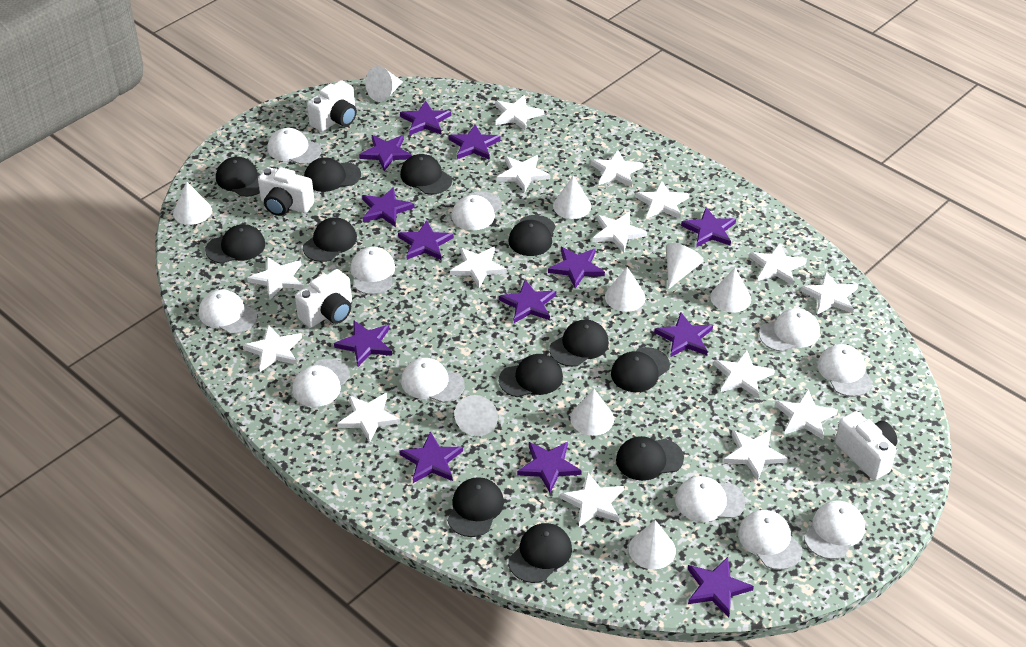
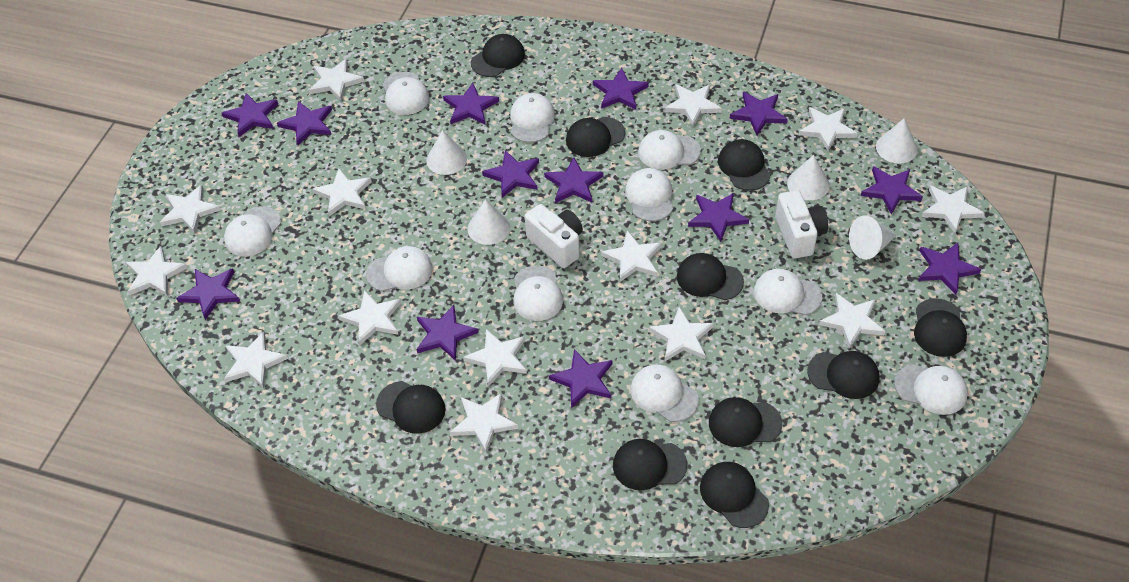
black cap: [205,224,265,264] [216,157,260,197] [303,217,357,262] [304,157,361,192] [400,154,452,195] [447,477,504,537] [499,354,563,397] [508,215,556,256] [509,523,572,583] [550,320,609,367] [611,347,670,392] [616,436,684,481] = 12 -> [376,381,446,434] [471,34,525,77] [566,117,625,157] [613,439,687,490] [677,253,744,300] [700,462,769,528] [709,397,782,447] [718,139,771,191] [807,351,880,399] [914,298,967,357] = 10
white camera: [258,167,314,216] [295,269,352,328] [307,80,357,132] [835,411,897,480] = 4 -> [525,204,583,268] [775,190,828,258] = 2
white cap: [199,289,257,334] [267,128,321,164] [292,359,350,407] [350,247,395,295] [401,358,465,403] [452,191,502,230] [675,476,746,522] [738,510,802,570] [759,308,820,352] [804,501,865,559] [817,344,873,397] = 11 -> [224,206,281,256] [366,246,433,291] [382,72,429,115] [510,93,555,143] [513,266,563,321] [625,168,673,221] [630,365,699,422] [638,130,701,170] [754,269,822,315] [894,364,968,415] = 10
white cone: [173,182,212,225] [365,66,403,102] [454,395,498,436] [553,176,591,219] [570,389,614,436] [605,267,646,312] [629,520,676,569] [666,243,704,289] [710,268,751,313] = 9 -> [426,130,467,175] [468,199,510,245] [787,155,830,200] [849,215,897,260] [876,118,918,164] = 5
white star: [242,325,302,372] [247,257,303,300] [337,393,400,443] [450,247,507,288] [495,95,544,131] [497,155,550,193] [560,472,624,527] [590,150,644,187] [593,212,647,252] [635,181,689,219] [714,350,775,398] [723,430,788,480] [749,243,807,285] [775,390,838,440] [800,272,858,315] = 15 -> [126,246,188,297] [160,185,221,233] [224,331,288,388] [309,58,364,101] [312,168,372,216] [339,290,401,345] [450,393,518,453] [463,329,527,387] [601,230,662,282] [649,307,714,361] [664,84,722,127] [798,107,858,151] [819,293,885,349] [922,186,985,234] = 14

